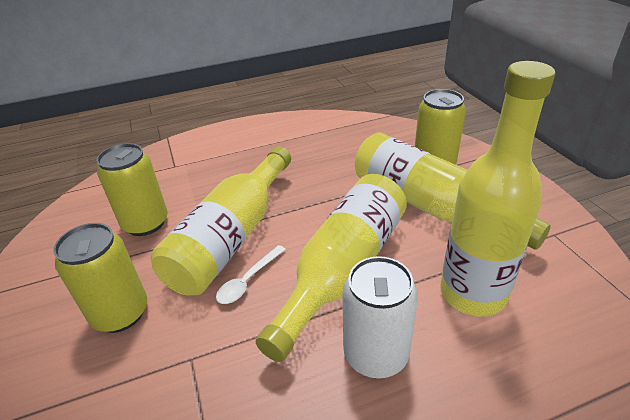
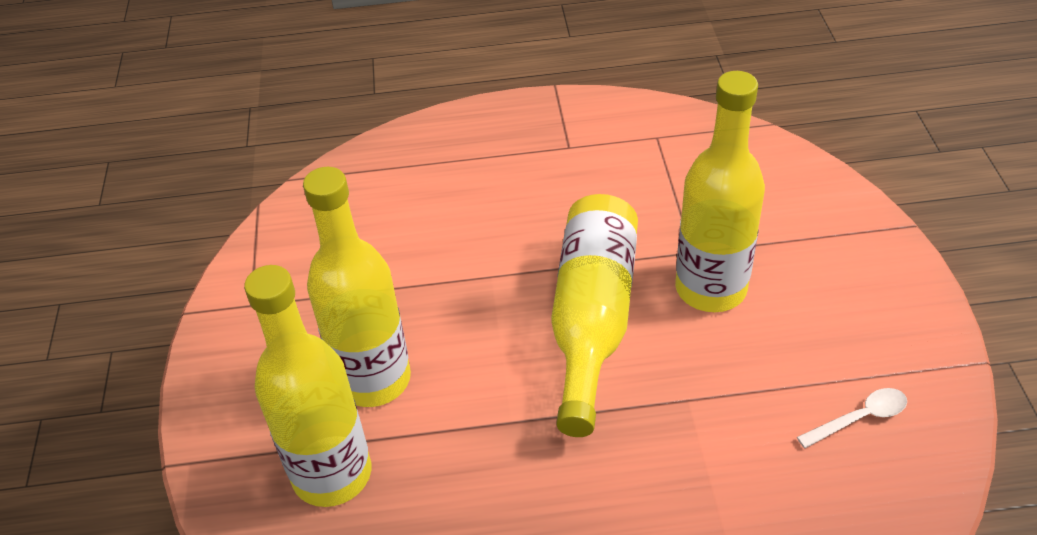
white can: [342,256,418,378] = 1 -> none = 0
yellow can: [53,223,147,333] [97,143,168,236] [415,89,466,165] = 3 -> none = 0

